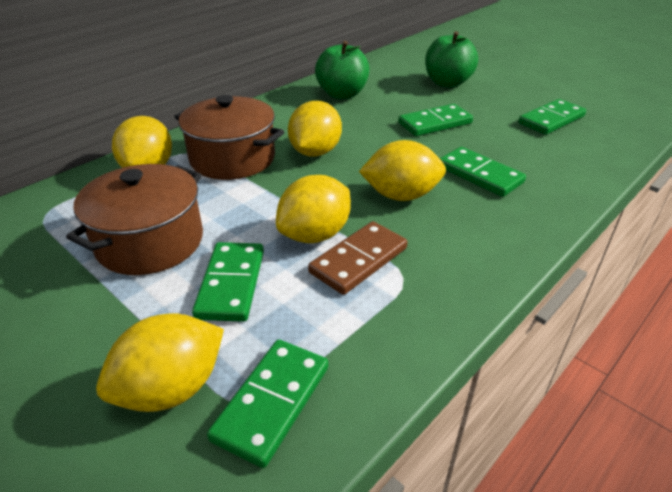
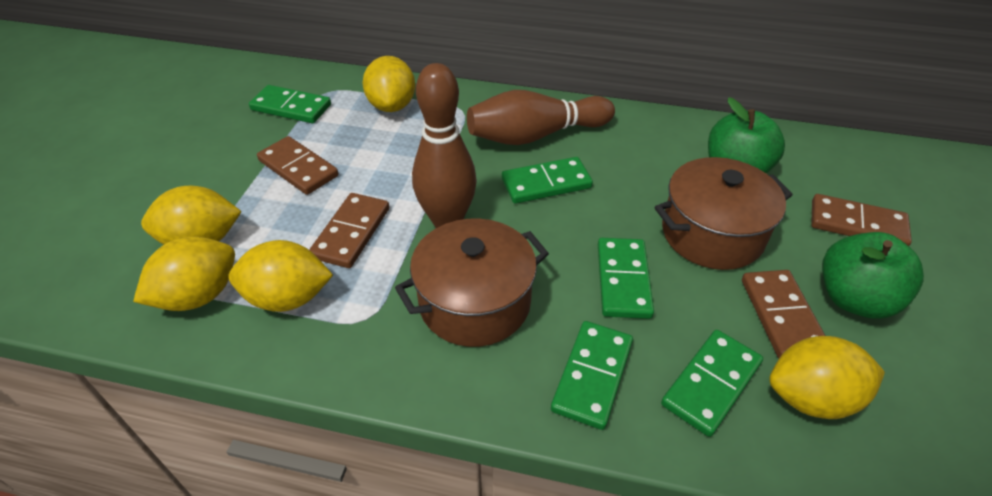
brown bowling pin: none = 0 -> [412,63,477,228] [467,90,615,145] = 2
brown domino: [308,221,408,295] = 1 -> [257,136,339,195] [309,193,389,268] [742,270,826,358] [811,194,912,246] = 4

